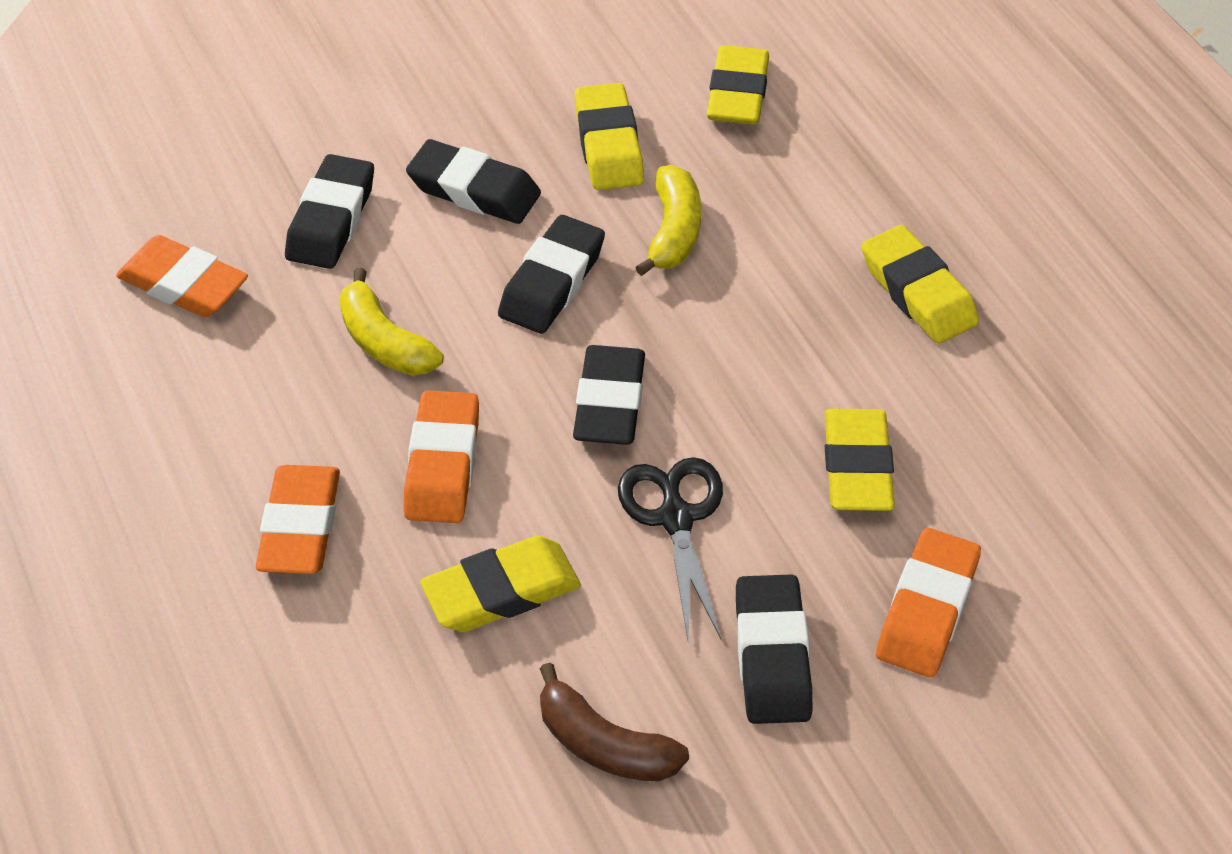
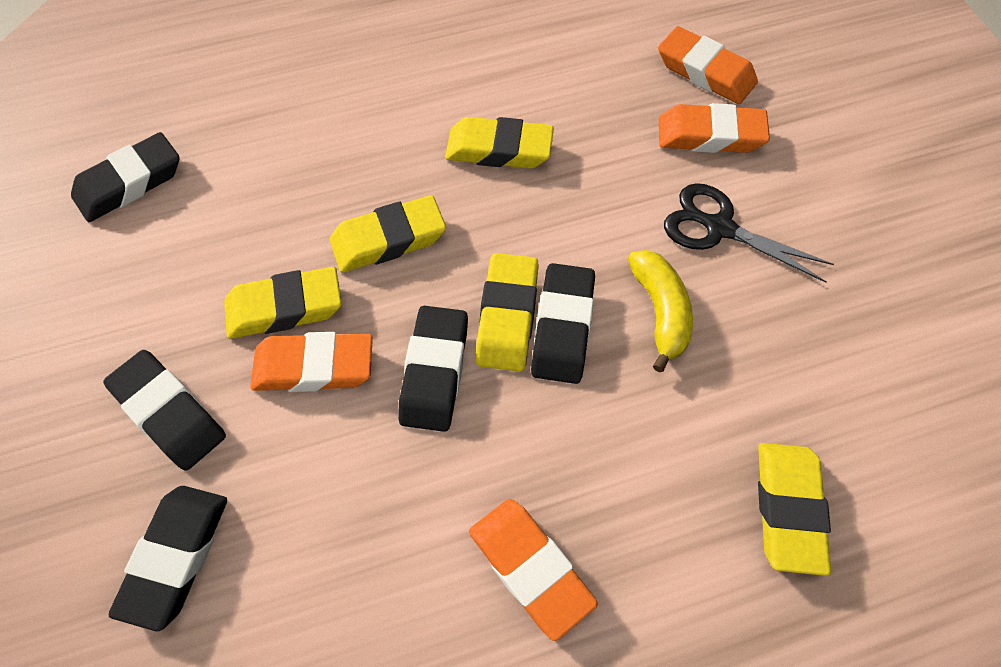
brown banana: [540,663,689,782] = 1 -> none = 0
yellow banana: [339,268,444,375] [635,165,701,276] = 2 -> [628,250,693,372] = 1

